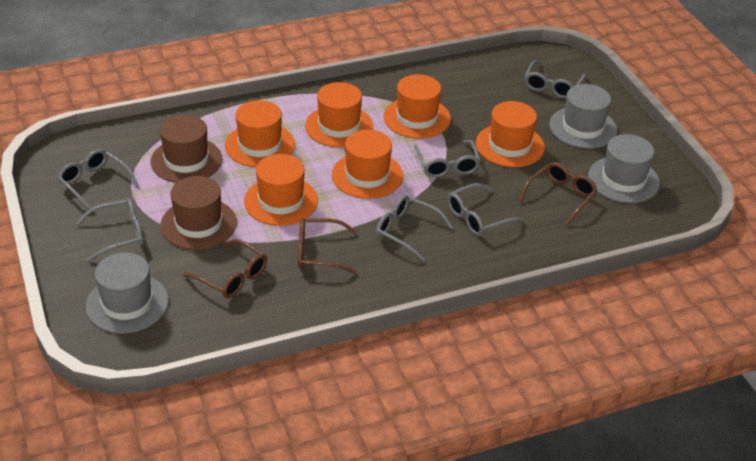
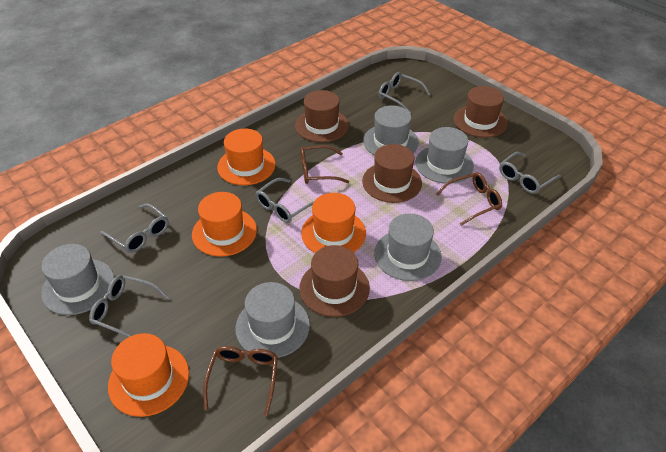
brown hat: [151,115,222,183] [160,176,237,250] = 2 -> [295,90,349,142] [299,245,370,317] [362,144,422,203] [454,86,508,138] = 4
grey glasses: [57,149,139,209] [76,199,144,262] [376,195,453,261] [414,140,481,178] [447,183,524,236] [524,60,586,99] = 6 -> [89,275,170,337] [100,203,169,253] [256,178,314,223] [378,72,431,113] [499,152,562,194] = 5
grey hat: [86,252,169,334] [549,84,617,149] [588,134,660,203] = 3 -> [41,244,114,315] [235,282,310,358] [363,105,419,155] [374,214,442,281] [416,127,474,184] = 5
orange hat: [225,100,295,167] [244,154,318,226] [305,82,373,147] [332,129,403,199] [384,74,451,139] [476,101,545,167] = 6 -> [108,333,189,417] [192,192,257,257] [217,129,276,185] [301,193,366,253] = 4

